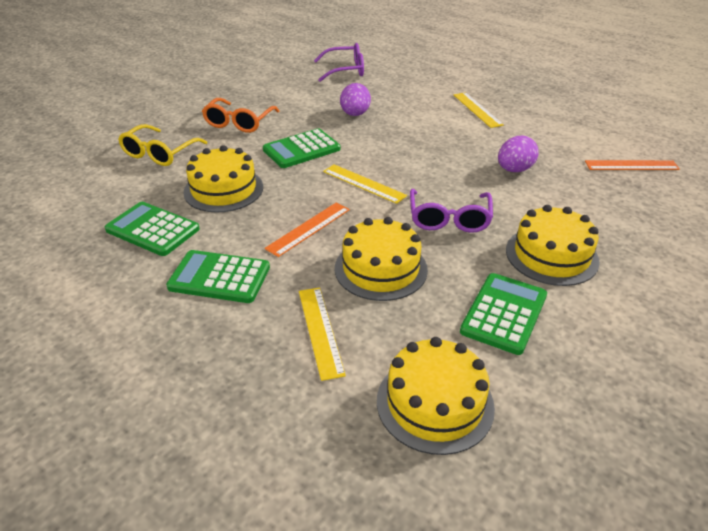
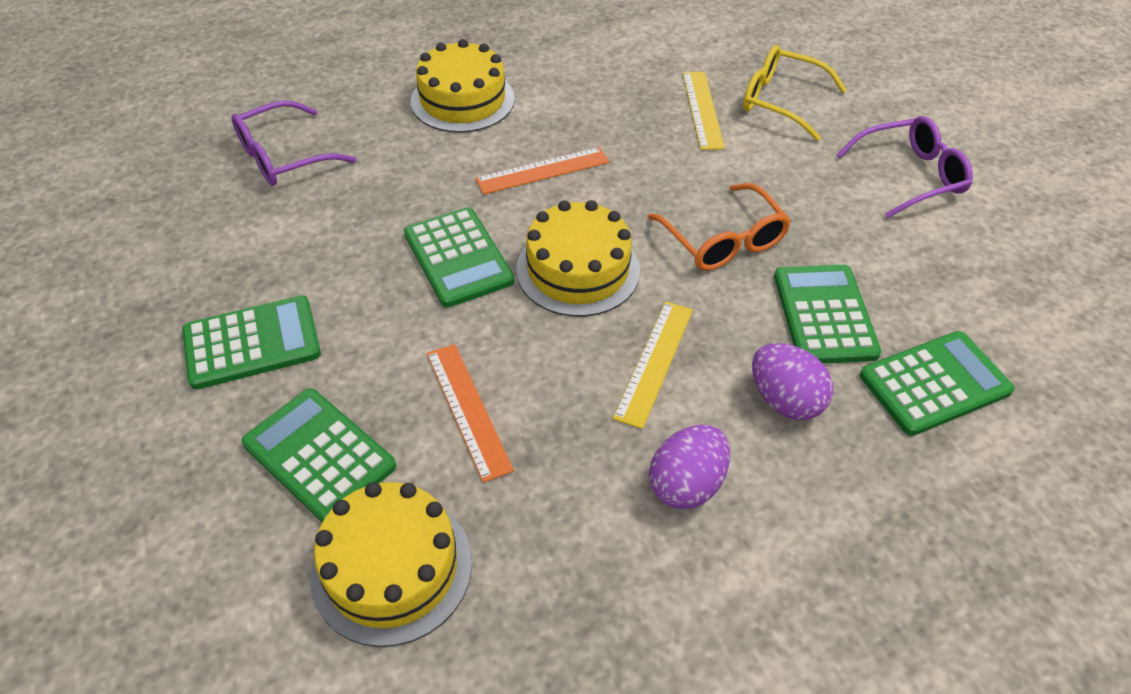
green calculator: [105,202,200,256] [166,250,270,303] [263,128,341,168] [460,273,547,355] = 4 -> [182,295,321,390] [242,388,396,523] [404,207,514,308] [774,265,881,364] [860,331,1015,436] = 5
yellow cake: [183,145,263,213] [335,217,428,301] [377,337,495,455] [506,205,600,286] = 4 -> [310,482,472,647] [411,39,515,133] [516,200,640,317] = 3
yellow ruler: [299,287,346,381] [323,164,407,204] [454,92,504,128] = 3 -> [613,301,693,429] [683,72,725,150] = 2

